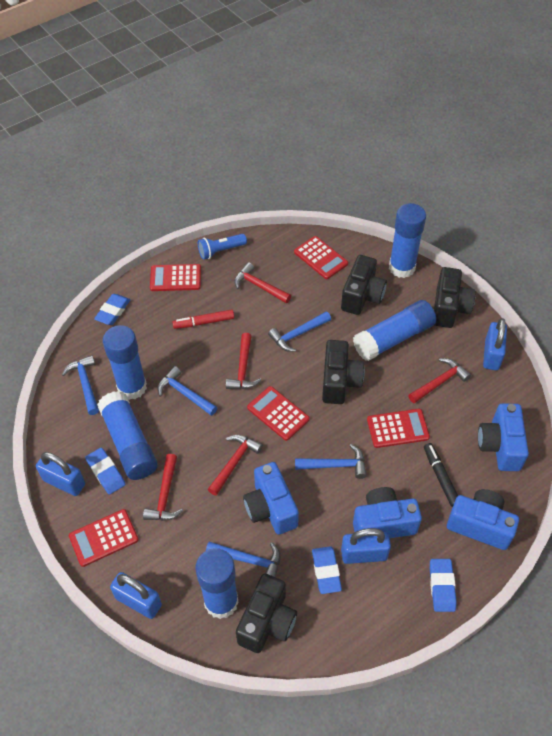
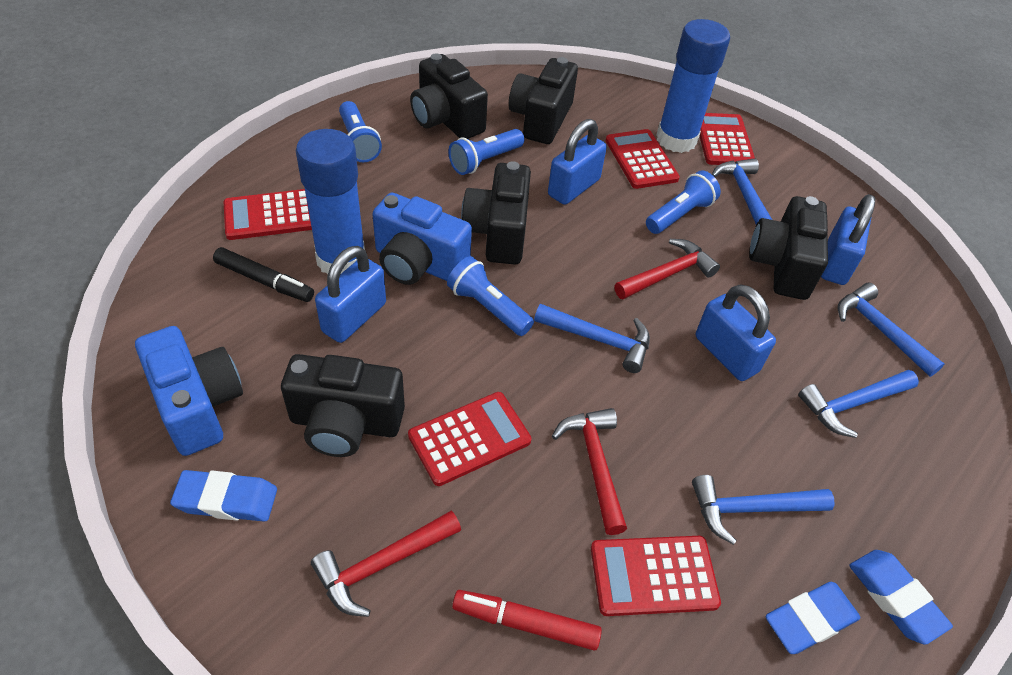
black camera: [236,573,297,653] [322,340,365,404] [341,255,387,315] [434,267,476,328] = 4 -> [281,354,405,457] [410,53,488,139] [461,161,531,265] [509,57,578,144] [749,196,828,300] = 5
blue camera: [243,462,299,535] [353,487,422,538] [447,489,519,550] [478,403,529,471] = 4 -> [135,326,243,456] [372,193,472,285] = 2
blue eraser: [85,448,125,495] [94,294,130,325] [312,546,342,594] [430,559,457,612] = 4 -> [170,470,277,522] [766,582,860,654] [849,550,953,645] = 3
blue flashlight: [198,234,247,260] = 1 -> [339,101,382,162] [447,256,534,336] [448,129,524,175] [646,170,721,234] = 4
blue glue stick: [97,391,158,480] [103,325,147,400] [195,548,239,619] [353,300,436,361] [389,203,426,278] = 5 -> [296,129,365,274] [656,19,730,153] = 2
red hammer: [143,454,183,521] [208,435,263,496] [226,333,261,389] [234,262,291,303] [408,358,471,404] = 5 -> [311,511,461,617] [552,408,627,535] [615,239,720,299] = 3

